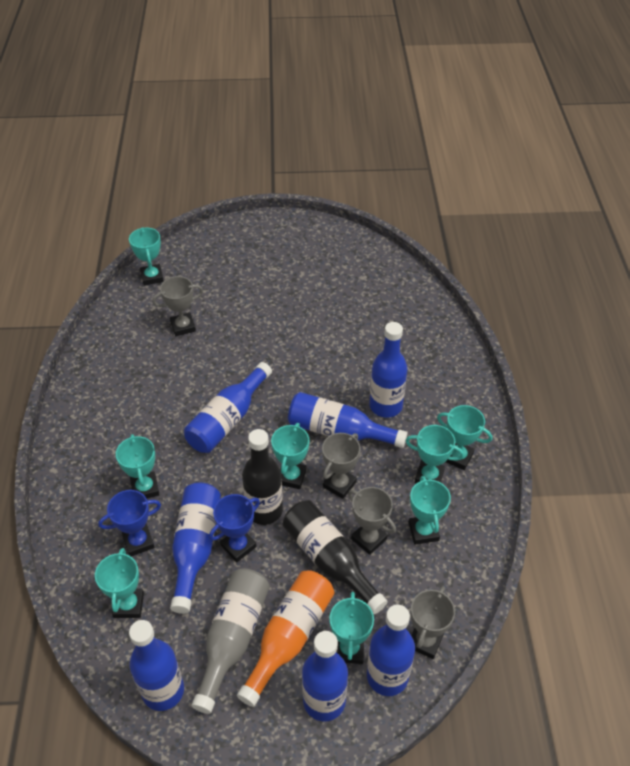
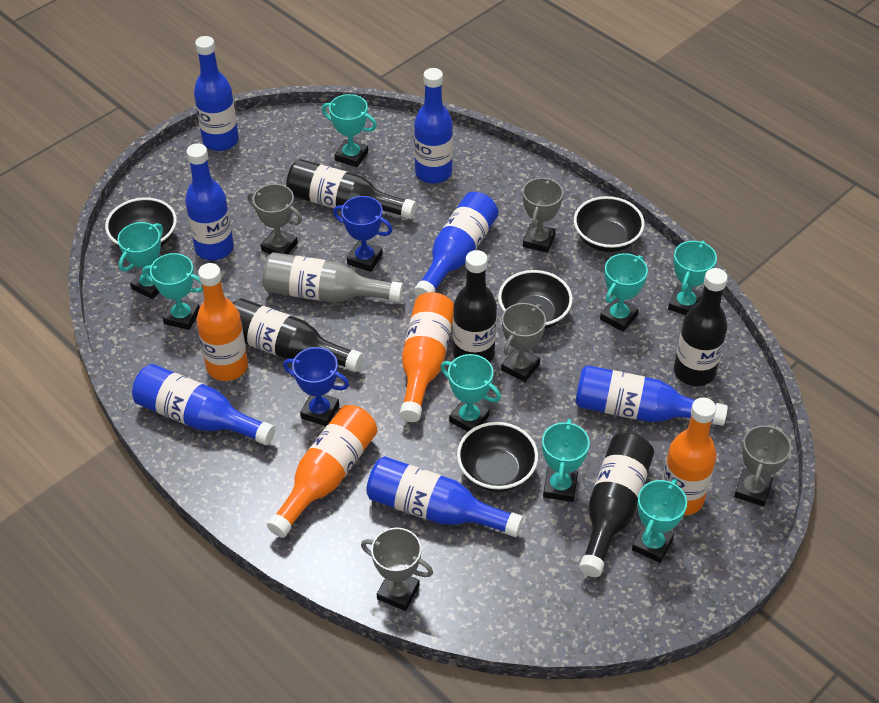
black bottle: [242,429,283,525] [283,500,388,614] = 2 -> [233,298,363,372] [286,159,417,219] [453,250,497,362] [579,433,654,577] [674,268,728,386] = 5
black bowl: none = 0 -> [105,197,177,247] [457,422,538,492] [498,270,573,329] [574,196,645,252] = 4
grey trophy: [152,276,203,336] [322,433,360,499] [348,487,396,555] [411,586,455,659] = 4 -> [247,184,302,254] [361,527,433,611] [501,303,546,382] [523,177,563,253] [734,424,791,507] = 5
orange bottle: [237,570,334,707] = 1 -> [196,263,248,381] [267,405,377,538] [400,292,454,422] [662,397,716,515] = 4

